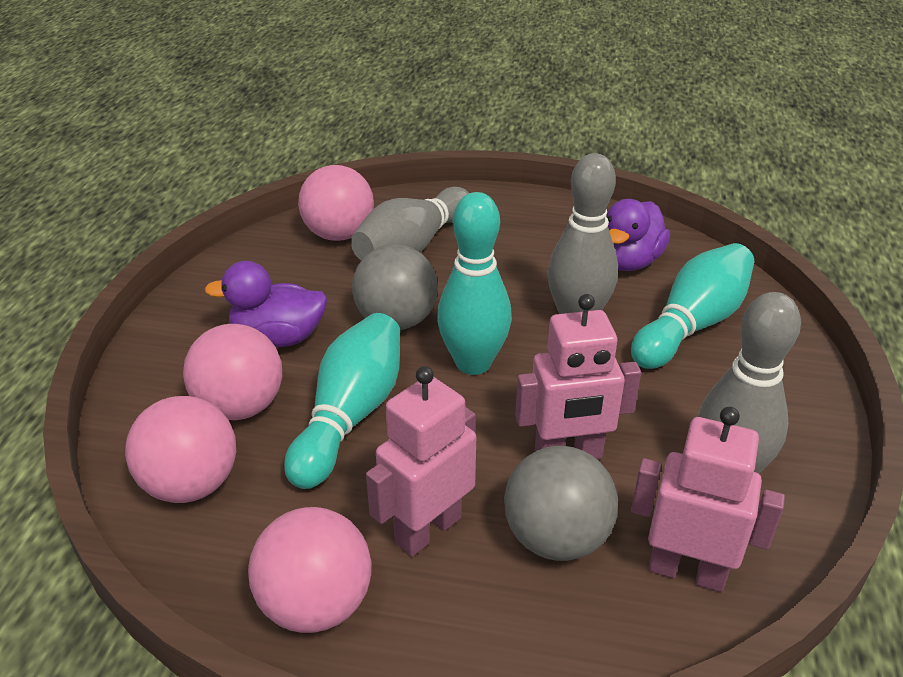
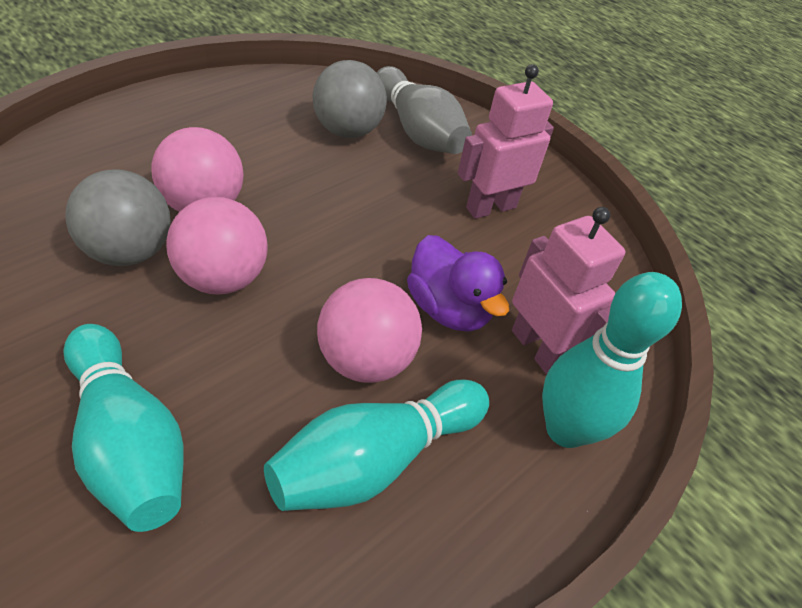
grey bowling pin: [351,187,469,261] [547,153,618,314] [698,292,801,474] = 3 -> [377,66,472,154] = 1
pink ball: [125,396,236,503] [183,324,282,420] [248,507,372,633] [298,165,374,241] = 4 -> [152,127,244,212] [166,197,268,295] [317,278,422,383] = 3
pink robot: [366,366,476,557] [515,294,641,459] [631,407,785,592] = 3 -> [458,64,554,219] [512,207,626,375] = 2
purple duck: [205,261,327,347] [606,199,670,271] = 2 -> [407,235,509,332] = 1

